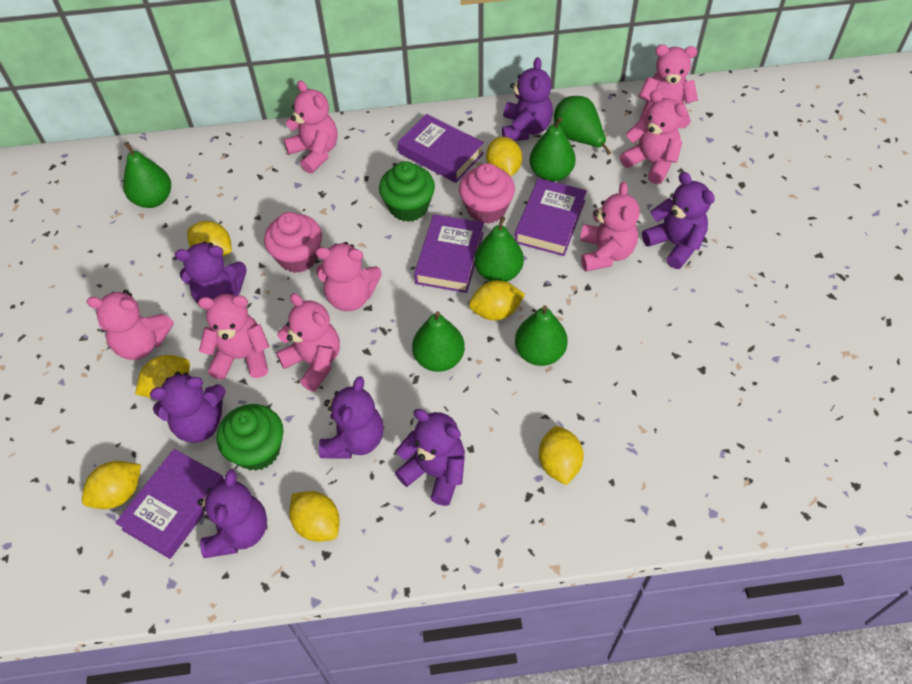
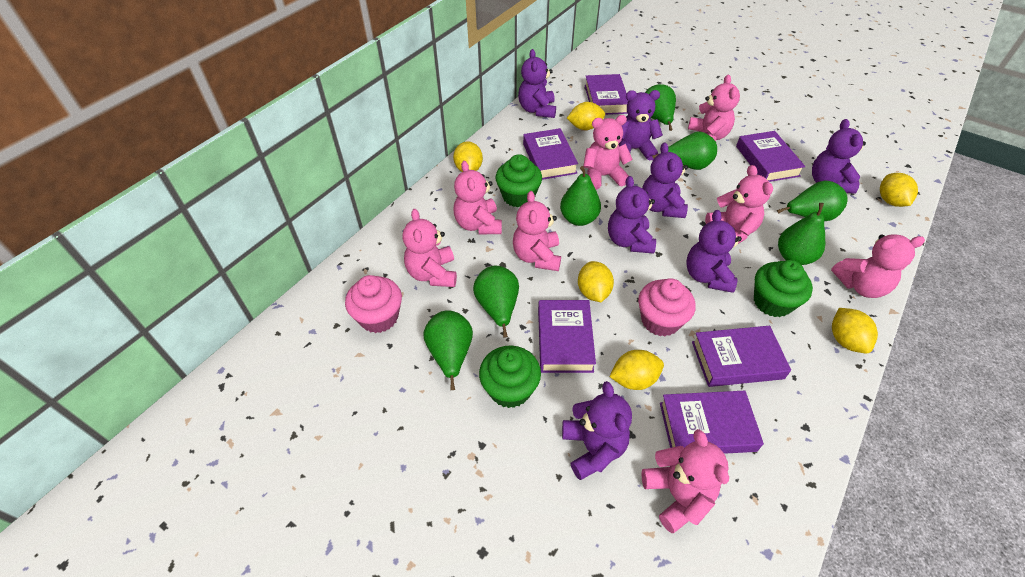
green cupcake: [217,404,284,471] [379,161,435,222] = 2 -> [479,346,541,408] [495,154,542,207] [754,260,813,317] = 3
green pear: [123,142,171,208] [412,311,465,372] [474,216,524,282] [515,305,568,366] [529,117,576,182] [554,96,611,155] = 6 -> [423,310,473,390] [473,266,519,338] [560,166,601,226] [645,84,676,131] [652,132,717,170] [777,180,848,221] [778,203,825,265] = 7
purple book: [115,449,225,559] [398,114,484,183] [414,214,484,293] [515,178,587,256] = 4 -> [523,128,578,180] [538,300,596,373] [585,74,628,115] [660,391,764,454] [692,326,791,387] [736,131,805,182] = 6
yellow lemon: [82,461,141,509] [135,355,190,398] [187,221,232,257] [289,491,340,542] [469,280,525,320] [486,137,522,176] [539,426,584,485] = 7 -> [453,141,483,172] [567,102,605,130] [578,261,614,302] [609,350,664,390] [832,308,878,353] [880,173,918,207] = 6

